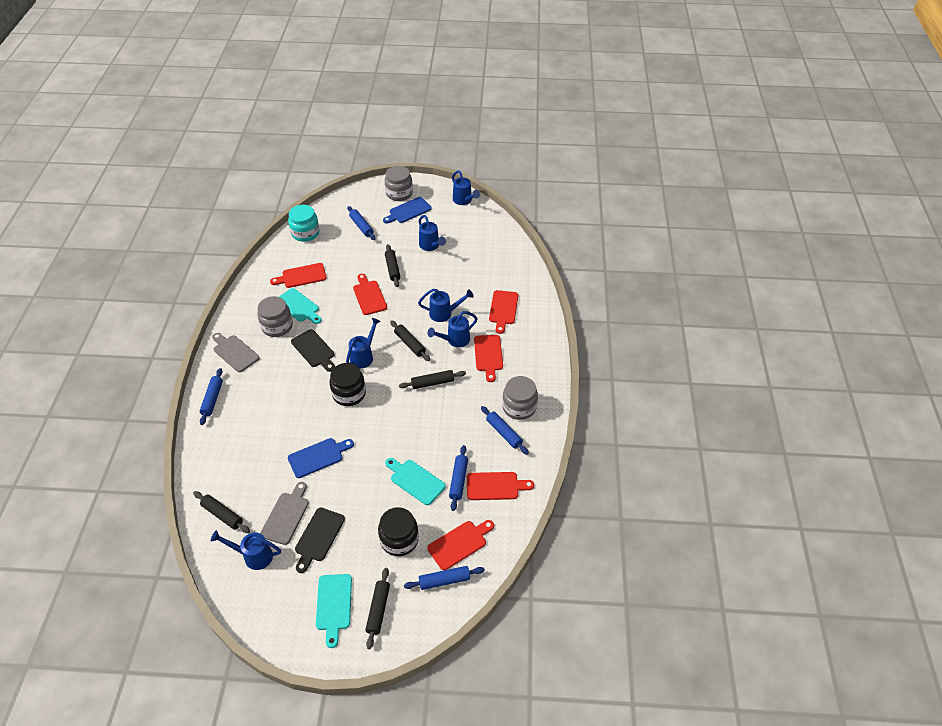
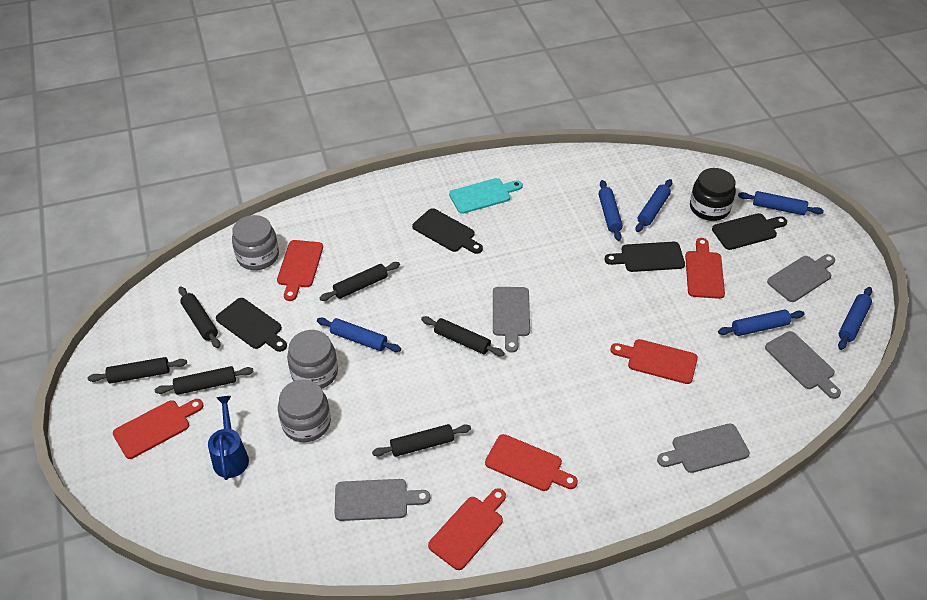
black cutting board: [291,329,335,372] [295,508,345,573] = 2 -> [216,298,287,352] [412,208,483,254] [604,242,685,272] [712,213,787,250] = 4
black jar: [329,363,366,406] [378,507,419,556] = 2 -> [690,168,736,221] = 1
black rolling pin: [193,491,250,533] [365,568,390,649] [385,244,400,287] [390,320,430,361] [399,370,466,389] = 5 -> [88,357,187,383] [155,366,254,395] [178,286,220,348] [320,262,400,301] [372,424,471,457] [421,316,505,356] = 6
blue cutting board: [288,438,354,478] [383,197,432,224] = 2 -> none = 0
blue rolling pin: [200,368,223,425] [347,206,376,240] [404,566,485,590] [449,445,468,511] [481,406,529,455] = 5 -> [317,318,401,352] [598,180,623,241] [635,179,672,232] [718,309,805,336] [738,191,824,215] [838,287,872,350] = 6
blue watering can: [211,530,281,570] [346,318,381,368] [418,289,474,322] [419,215,446,251] [428,311,478,347] [452,170,480,205] = 6 -> [208,396,249,480] = 1
grey cutting board: [212,333,260,372] [260,482,309,545] = 2 -> [335,479,430,521] [493,287,530,352] [657,424,750,473] [765,331,841,399] [767,254,835,302] = 5
turquoise cutting board: [279,288,322,324] [316,574,352,648] [385,458,446,505] = 3 -> [449,178,523,214] = 1
turquoise jar: [288,205,320,242] = 1 -> none = 0

